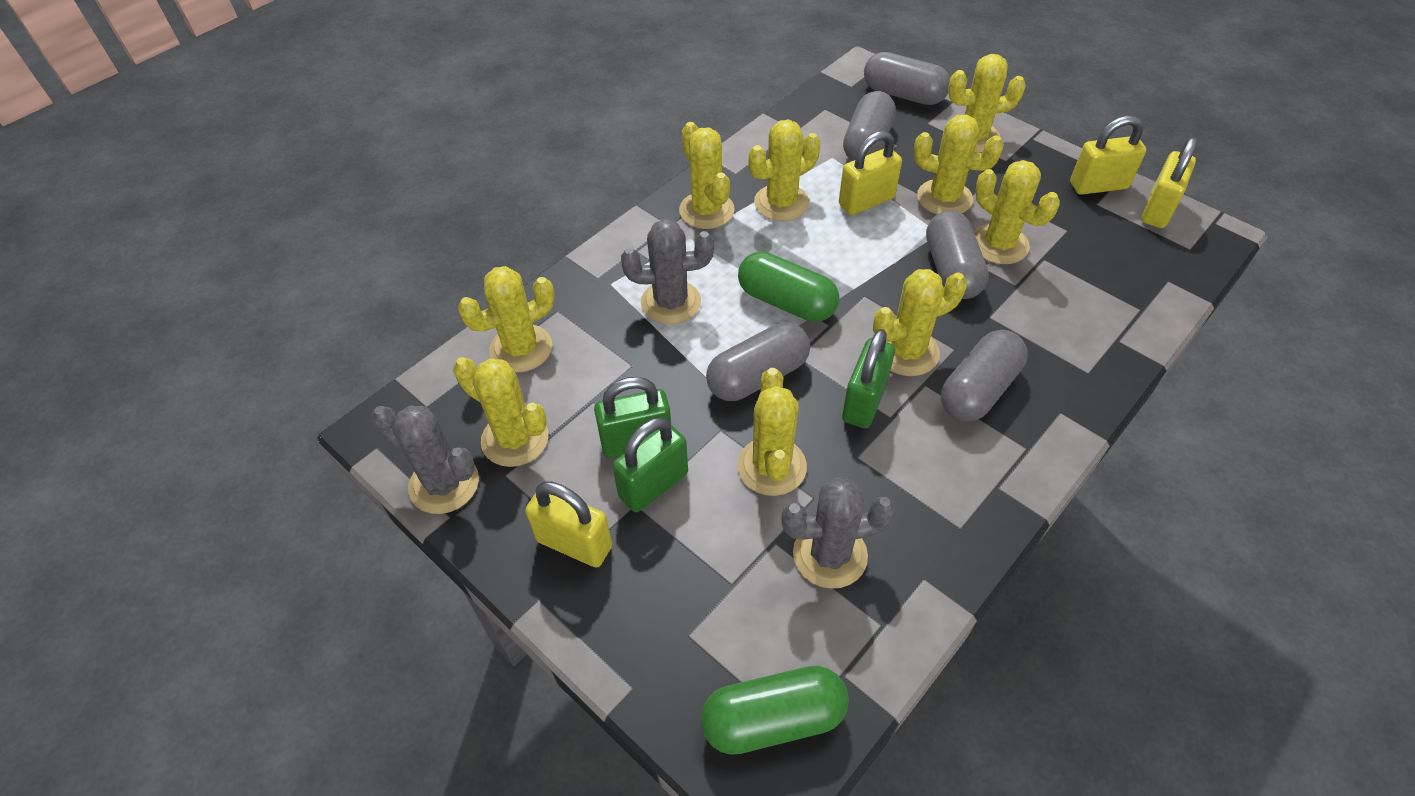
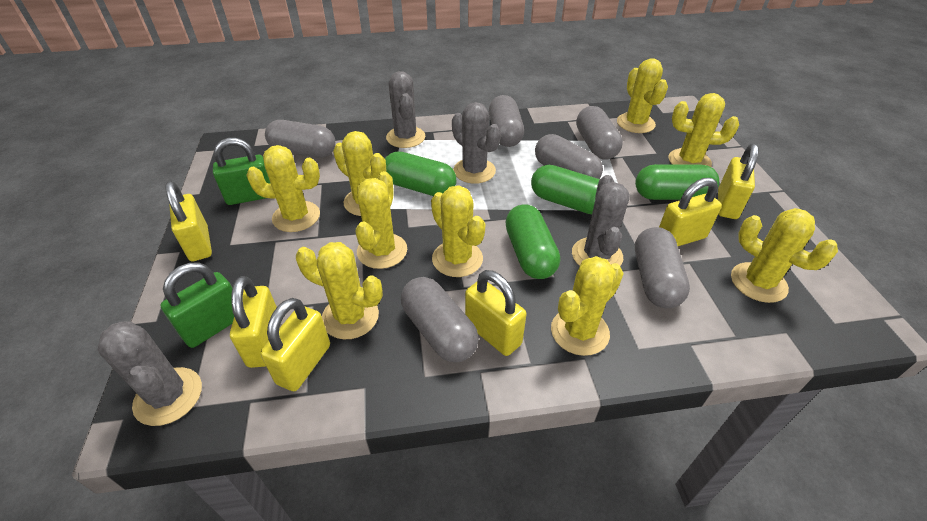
green capsule: [701,666,849,755] [738,251,839,322] = 2 -> [385,151,456,196] [505,204,560,279] [531,165,600,214] [635,164,719,200] = 4
green padlock: [594,377,671,458] [612,417,688,512] [842,329,895,428] = 3 -> [160,262,234,348] [213,138,271,205] = 2
grey cactus: [372,405,479,514] [621,219,714,324] [781,478,895,589] = 3 -> [98,321,202,426] [386,71,425,148] [452,102,501,184] [572,175,630,266] = 4
grey capsule: [706,322,810,401] [843,91,896,161] [864,52,950,105] [926,210,989,299] [941,330,1028,422] = 5 -> [265,120,335,158] [401,277,479,362] [489,95,524,147] [535,134,603,179] [576,106,623,160] [635,227,690,308] = 6
yellow padlock: [525,481,612,568] [839,131,902,215] [1070,116,1146,195] [1141,137,1198,228] = 4 -> [165,181,212,261] [230,276,277,368] [260,298,330,391] [465,270,527,356] [659,178,722,246] [718,143,759,219] = 6

